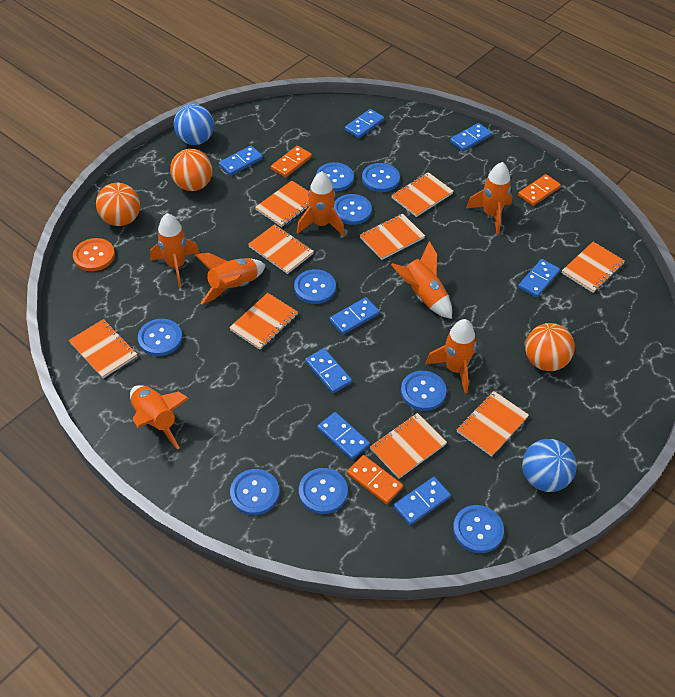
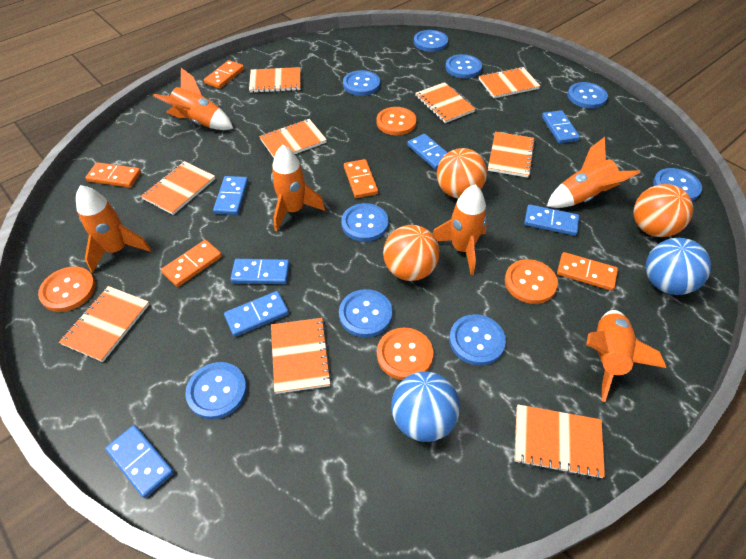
blue domino: [219,146,263,176] [305,348,352,393] [317,412,370,460] [330,297,380,335] [345,109,384,138] [393,477,451,525] [450,123,492,151] [518,259,560,298] = 8 -> [105,425,174,498] [213,176,248,215] [224,291,289,337] [230,259,290,284] [407,134,448,170] [524,204,579,236] [542,110,580,143] = 7
orange button: [73,238,115,271] = 1 -> [38,267,96,312] [376,107,416,135] [377,327,433,380] [505,259,558,304] = 4
orange domino: [271,146,312,178] [347,455,403,504] [518,174,561,206] = 3 -> [85,162,141,188] [161,240,222,287] [204,60,244,89] [344,159,378,198] [557,252,618,291] = 5
orange rocket: [130,385,189,449] [150,213,200,287] [195,253,266,304] [297,171,345,236] [391,241,452,319] [426,319,477,394] [466,162,512,234] = 7 -> [76,185,151,273] [153,68,233,130] [271,145,325,232] [433,185,487,275] [547,137,640,208] [586,310,666,402] = 6

